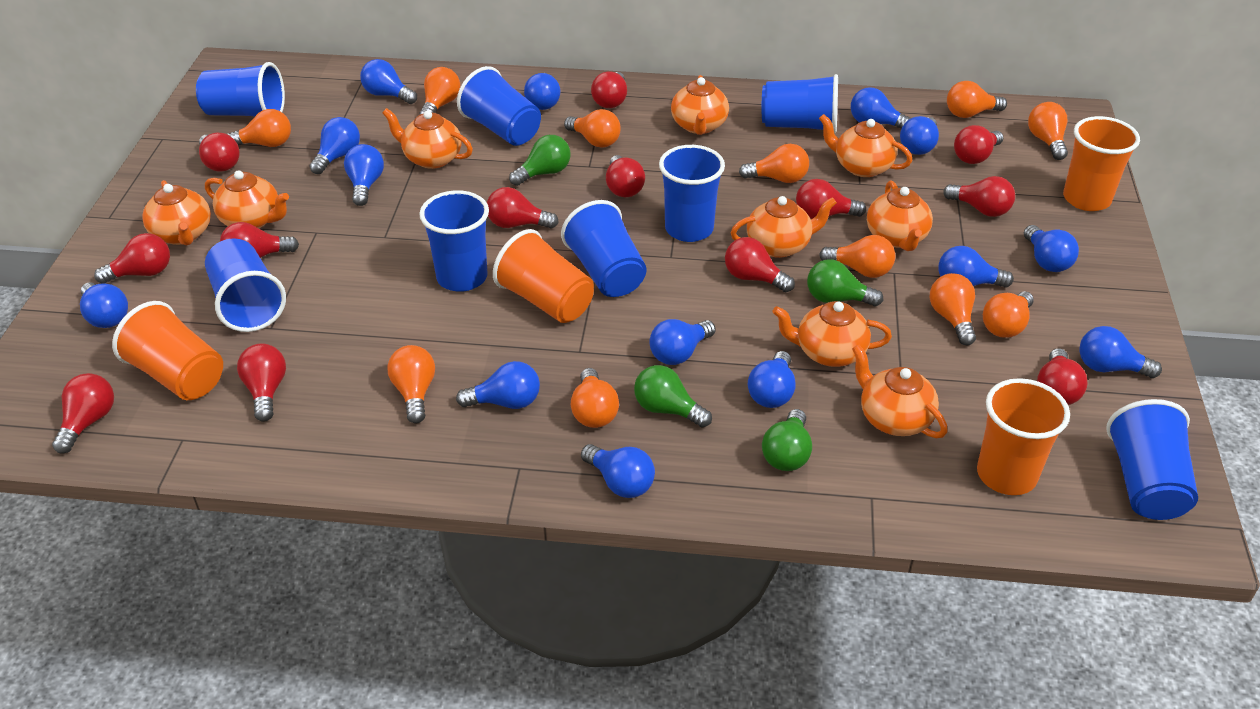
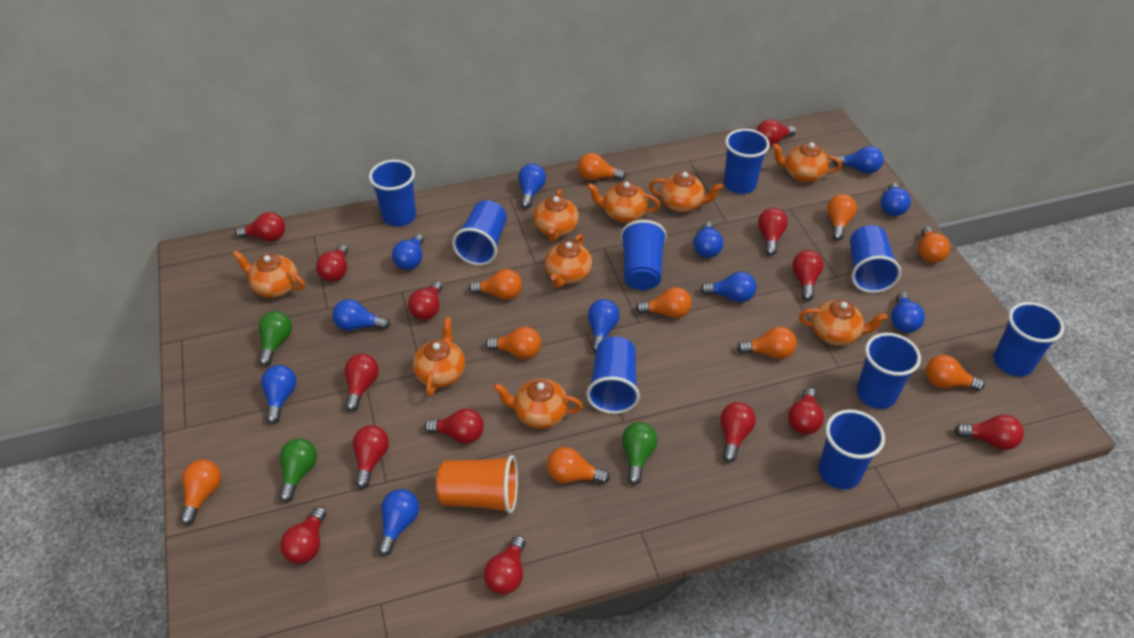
blue cup: [196,62,285,117] [205,238,286,332] [419,190,489,292] [457,66,541,146] [561,200,647,297] [659,145,725,242] [762,74,838,133] [1106,399,1198,520] = 8 -> [369,160,416,227] [452,200,507,266] [586,336,640,414] [620,220,667,290] [724,129,770,194] [818,409,885,489] [850,225,901,293] [856,333,921,409] [993,302,1064,377] = 9
blue light bulb: [80,282,128,328] [309,117,360,174] [344,144,384,206] [360,59,417,104] [456,361,540,409] [524,73,560,110] [581,444,655,498] [649,319,716,365] [748,351,796,408] [851,87,911,129] [900,116,939,155] [938,246,1014,288] [1024,225,1079,272] [1079,326,1162,378] = 14 -> [261,365,297,424] [332,299,390,331] [378,489,419,556] [392,233,424,270] [518,164,546,209] [588,299,620,352] [694,222,723,258] [700,272,756,303] [832,146,884,174] [881,183,911,216] [891,292,925,333] = 11
green light bulb: [509,135,570,186] [634,365,712,428] [762,409,812,471] [807,259,883,306] = 4 -> [258,311,292,366] [279,438,317,502] [622,422,657,485] = 3
orange cup: [112,301,223,400] [493,229,594,323] [977,378,1070,495] [1063,116,1140,211] = 4 -> [436,455,518,514] = 1
orange light bulb: [227,109,291,147] [388,345,435,423] [419,67,460,115] [564,109,621,148] [571,368,619,428] [739,144,809,183] [819,235,895,278] [930,273,976,345] [947,81,1007,118] [983,291,1034,338] [1028,102,1068,160] = 11 -> [180,459,221,525] [469,269,522,300] [485,327,541,359] [547,447,610,484] [578,153,626,181] [635,287,692,318] [737,326,797,359] [827,194,857,241] [918,227,950,263] [926,355,985,391] = 10
red light bulb: [52,373,114,454] [94,233,170,283] [199,133,240,172] [220,222,299,258] [237,343,286,422] [487,187,559,229] [591,72,627,108] [606,155,645,197] [725,237,795,292] [796,179,866,219] [943,176,1015,217] [954,125,1004,164] [1037,348,1088,405] = 13 -> [235,212,285,241] [280,507,326,564] [316,244,348,282] [345,354,379,411] [353,425,389,489] [408,281,442,320] [424,409,484,444] [484,535,526,594] [720,402,756,462] [756,120,796,146] [758,208,788,256] [788,388,824,435] [792,250,823,301] [955,415,1024,450] = 14

